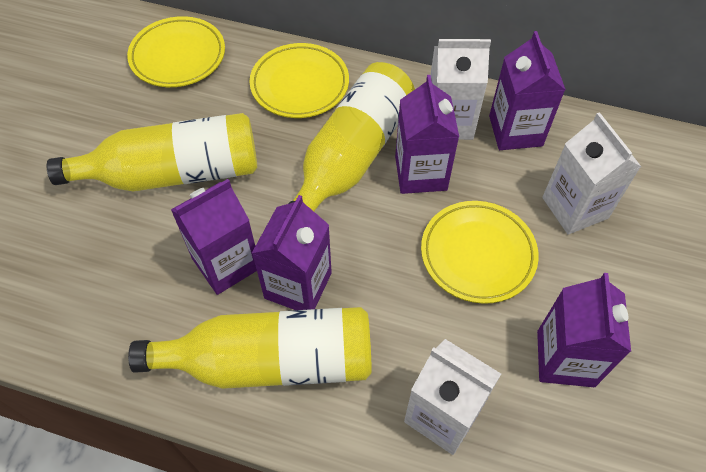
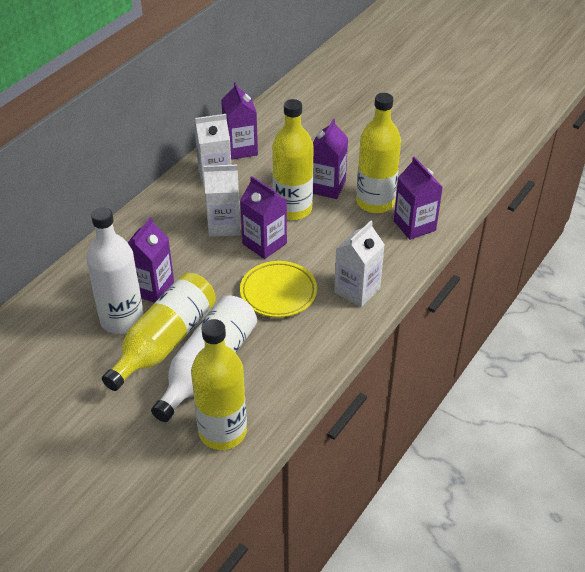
white bottle: none = 0 -> [86,207,143,334] [151,295,257,422] = 2
yellow bottle: [46,113,257,192] [128,307,372,389] [288,62,415,211] = 3 -> [102,273,216,391] [191,319,247,450] [272,99,314,220] [356,93,401,213] = 4
yellow plate: [127,16,225,87] [249,43,349,118] [421,201,539,304] = 3 -> [240,261,317,317] = 1

